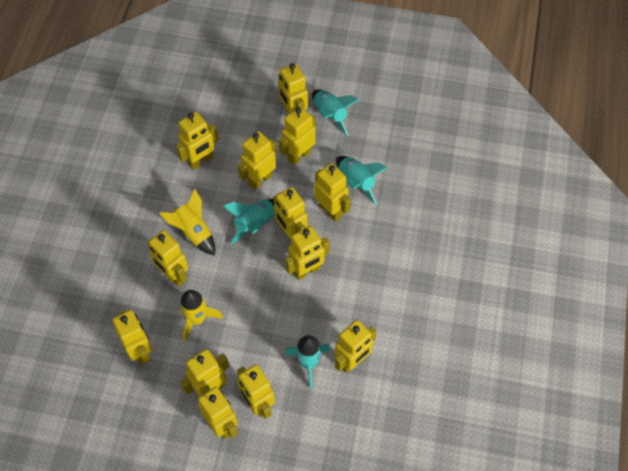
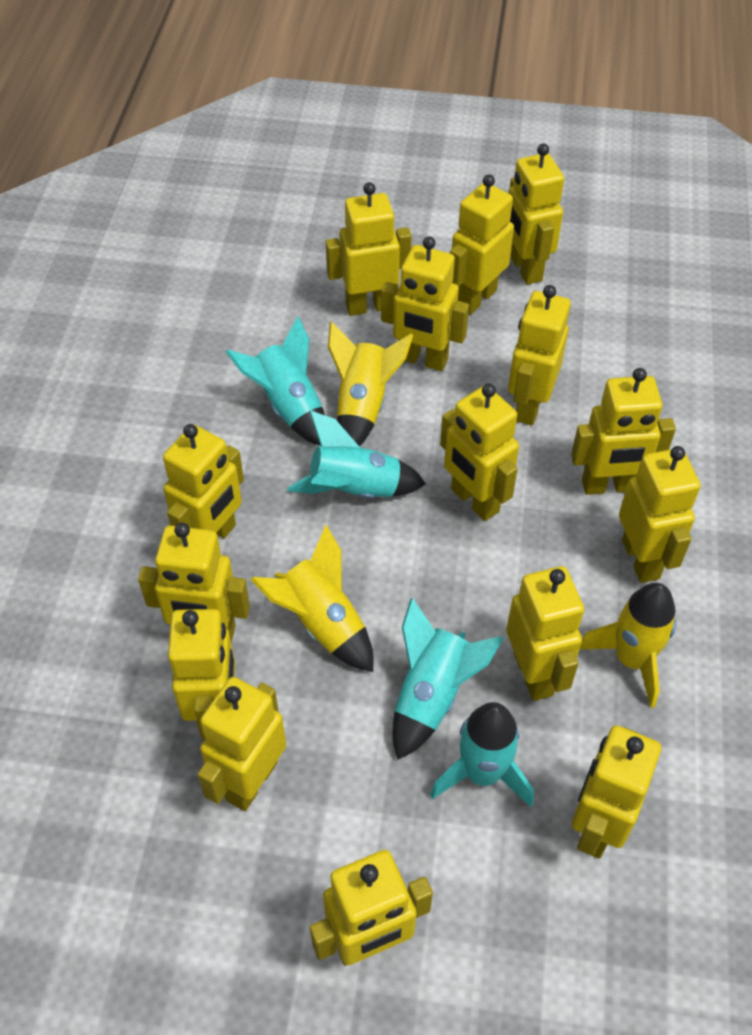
yellow robot: [112,310,153,365] [148,230,188,286] [176,112,219,170] [180,349,229,397] [198,386,238,439] [237,131,276,190] [237,364,275,419] [274,187,308,240] [278,63,308,114] [279,106,316,166] [285,226,330,280] [314,163,351,222] [335,320,377,373] = 13 -> [138,523,250,642] [163,424,244,538] [168,609,235,739] [198,677,286,811] [310,850,433,966] [326,182,412,316] [381,237,469,371] [440,383,519,521] [450,175,514,315] [506,566,584,701] [508,143,564,285] [508,285,571,426] [571,368,676,495] [572,725,661,859] [619,446,700,583] = 15
yellow rocket: [159,189,215,256] [180,290,223,341] = 2 -> [250,525,373,672] [328,321,413,447] [580,583,676,708] = 3

